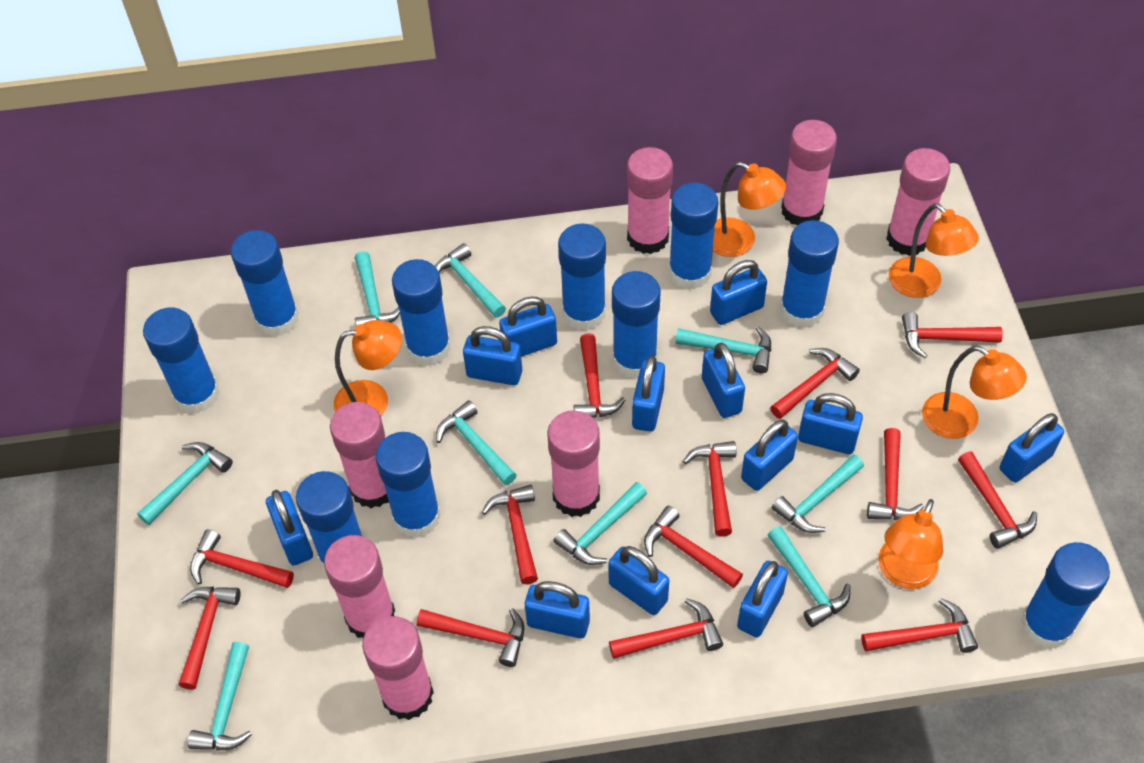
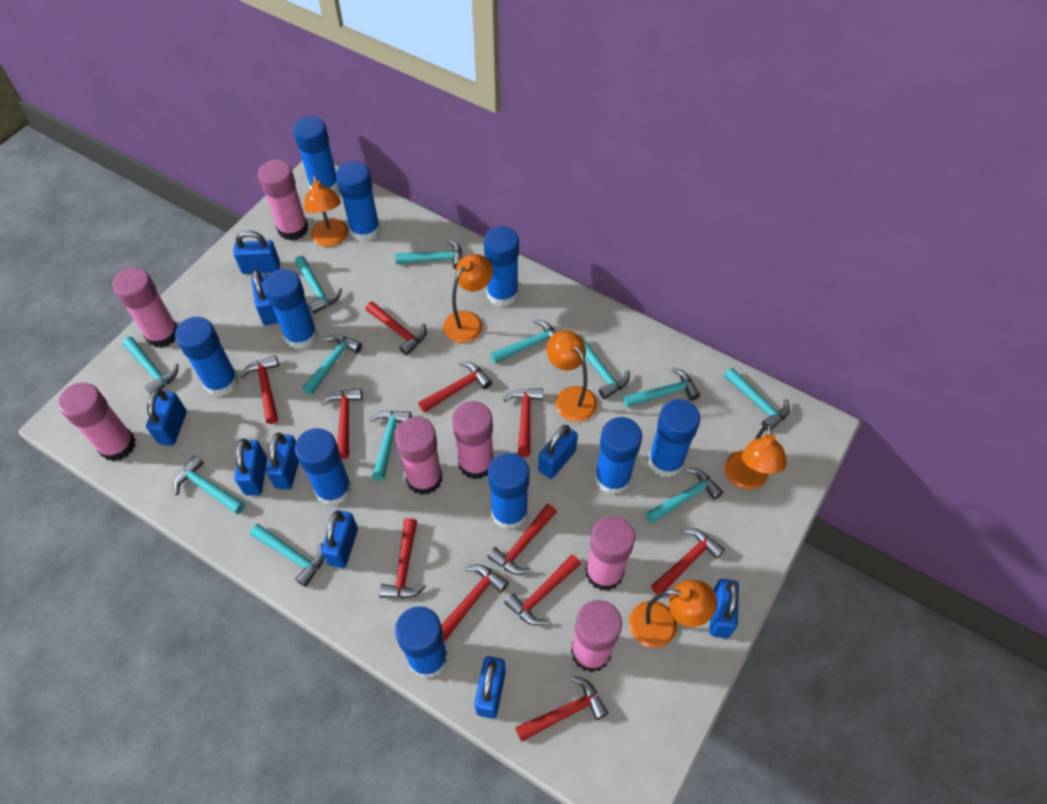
blue padlock: [266,490,313,566] [463,326,522,385] [499,296,557,357] [525,581,590,639] [608,546,669,615] [632,356,665,432] [702,342,745,418] [710,260,767,325] [737,561,788,638] [741,420,798,491] [798,393,863,454] [1000,413,1064,483] = 12 -> [146,389,187,446] [233,230,280,274] [234,439,267,495] [251,270,278,325] [266,433,299,490] [321,510,358,568] [474,656,506,719] [538,425,578,479] [710,579,739,638] = 9
red hammer: [179,586,240,690] [190,529,294,588] [416,608,524,667] [482,485,538,584] [574,333,625,418] [609,598,723,659] [644,506,743,588] [683,441,736,537] [770,348,860,419] [861,598,978,653] [867,428,924,520] [902,312,1003,358] [958,451,1037,549] = 13 -> [240,355,279,424] [322,388,363,459] [366,301,427,356] [379,518,426,599] [418,362,492,413] [441,565,509,641] [487,504,557,575] [503,388,543,457] [504,554,581,626] [515,676,608,742] [651,528,725,595] = 11
turquoise hammer: [137,442,233,525] [188,642,252,751] [355,251,400,326] [435,243,506,318] [436,401,517,485] [554,482,647,565] [675,326,771,373] [768,526,850,627] [772,454,864,533] = 9 -> [122,336,179,395] [173,455,245,514] [250,524,324,587] [295,256,342,314] [302,334,362,395] [369,411,412,481] [395,239,462,269] [490,320,556,364] [580,336,630,399] [623,368,700,408] [646,468,723,523] [724,368,790,431] = 12

